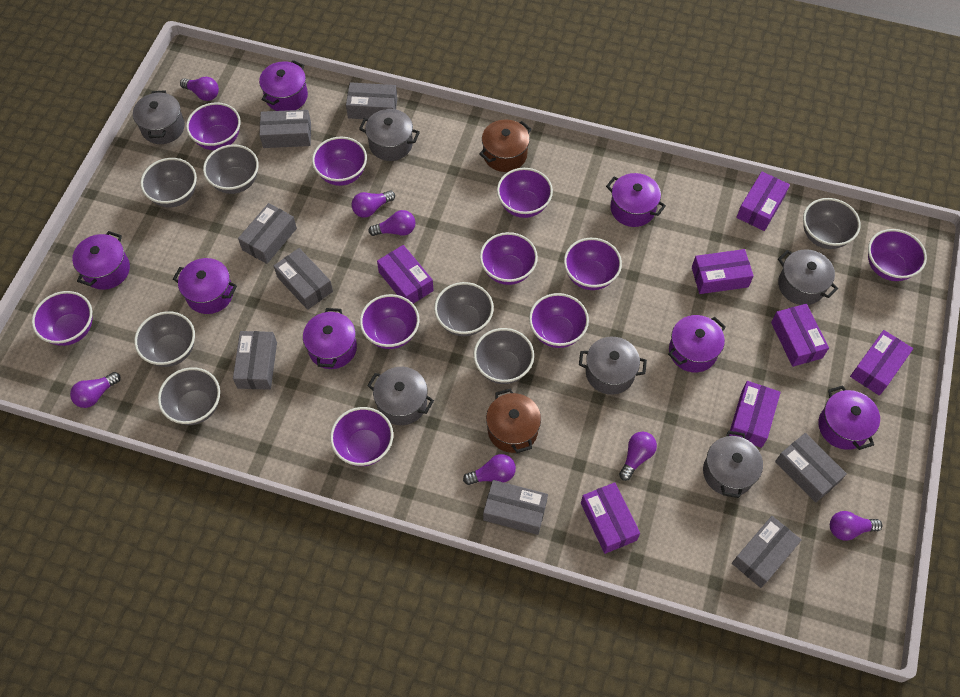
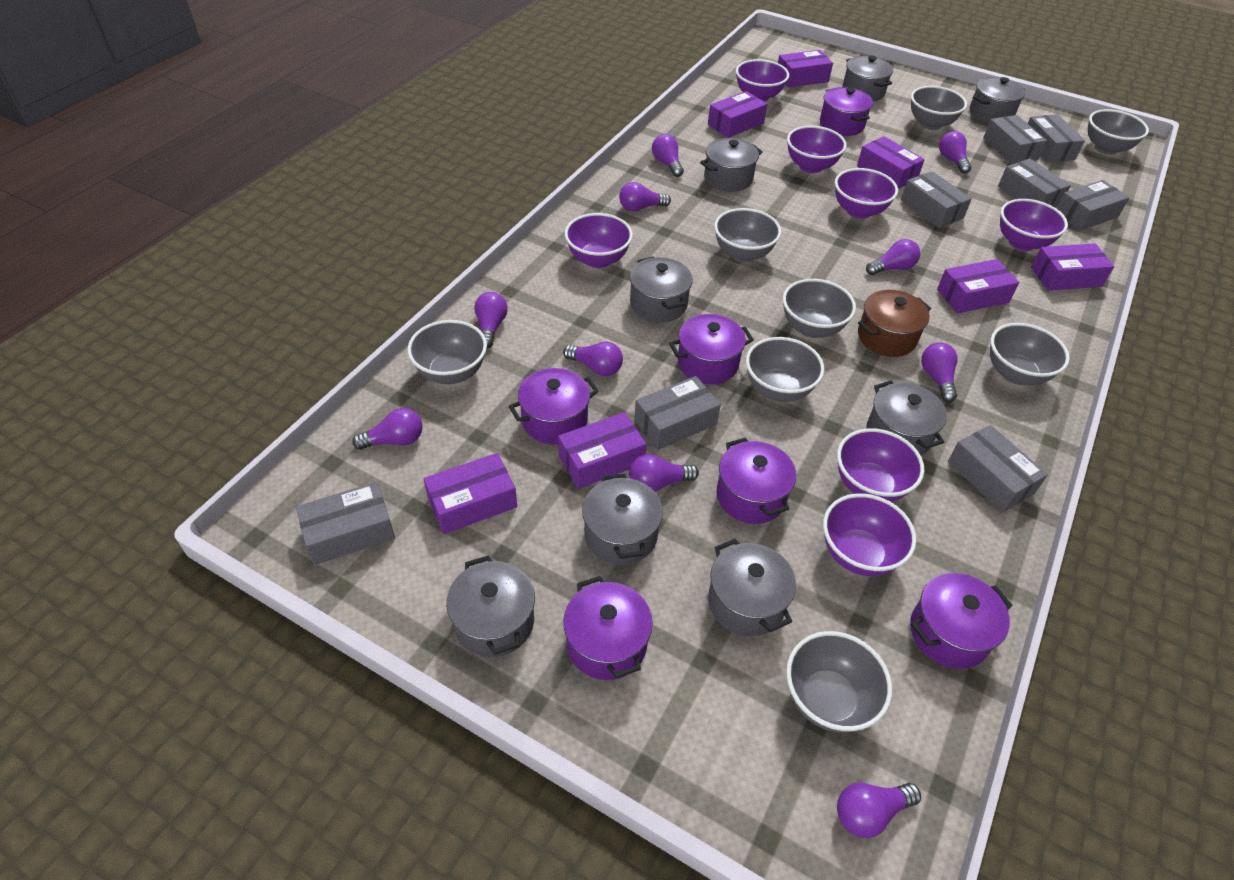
brown pot: [479,119,531,172] [486,389,541,453] = 2 -> [858,290,931,357] = 1
grey bowl: [134,311,195,367] [140,158,197,207] [158,367,220,425] [203,144,259,194] [434,282,494,336] [474,328,534,384] [803,198,861,249] = 7 -> [408,320,487,384] [714,208,781,262] [746,337,824,402] [783,279,856,338] [786,631,892,733] [911,86,967,130] [990,323,1070,385] [1088,109,1149,155] = 8
grey pot: [133,90,185,144] [359,109,420,161] [367,367,434,425] [579,337,647,395] [703,431,763,498] [778,249,838,305] = 6 -> [446,555,535,657] [582,473,663,565] [630,256,693,322] [700,138,763,192] [708,539,796,636] [842,56,893,102] [867,380,947,456] [970,77,1025,123] = 8
purple bowl: [32,291,92,346] [186,102,241,150] [312,137,367,186] [330,407,393,466] [360,294,419,349] [480,232,538,285] [497,168,553,218] [529,293,589,348] [564,238,622,290] [868,229,927,281] = 10 -> [565,213,633,268] [736,59,789,102] [787,126,847,173] [823,493,916,576] [835,168,898,219] [837,428,924,502] [1000,199,1068,251] = 7
purple light bulb: [70,372,121,408] [180,77,219,101] [351,190,395,218] [368,210,415,236] [463,454,516,485] [619,432,657,481] [830,511,882,541] = 7 -> [352,408,422,450] [474,292,508,348] [563,341,623,376] [619,182,671,212] [629,454,699,492] [652,134,684,177] [837,783,921,838] [866,239,920,275] [921,342,957,402] [939,131,972,174] = 10
purple pot: [72,231,130,290] [173,258,237,314] [259,60,308,111] [303,308,357,369] [606,173,666,227] [668,315,726,372] [818,385,880,450] = 7 -> [509,368,599,444] [563,576,653,680] [669,314,754,384] [717,437,796,524] [820,87,873,136] [910,573,1012,669] = 6

